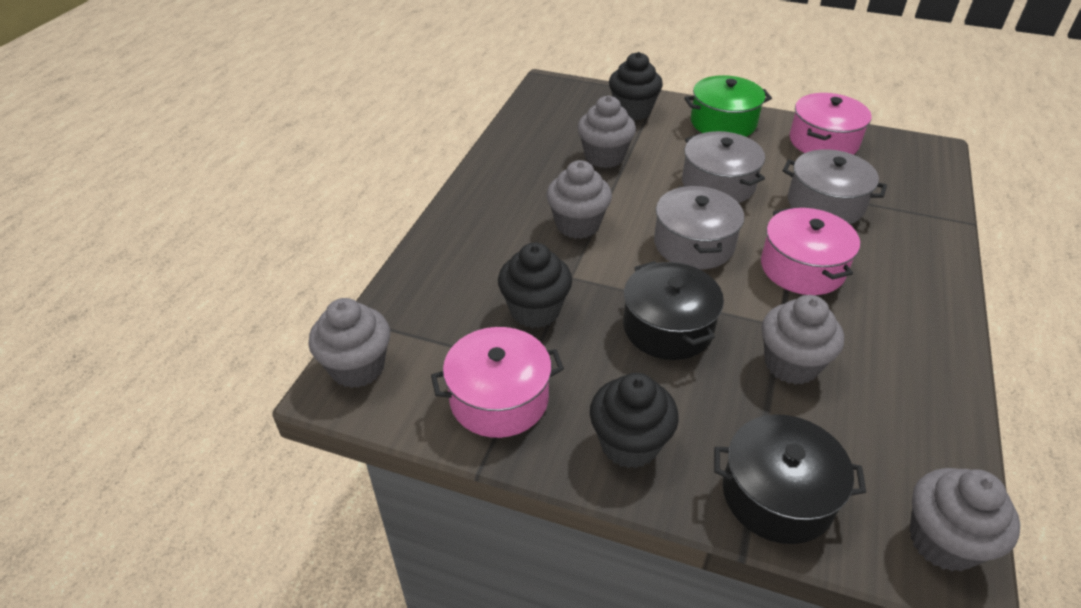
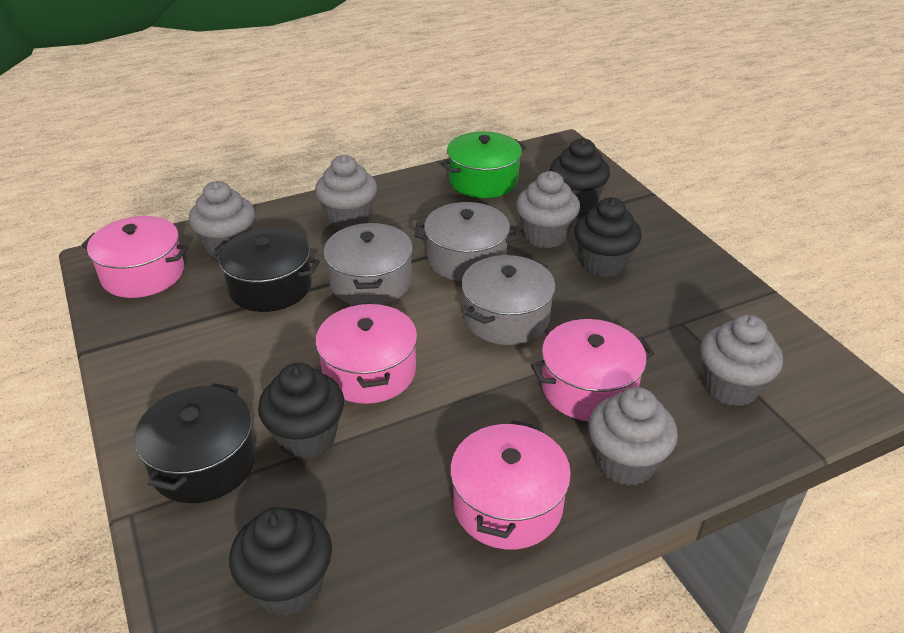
black cupcake: [498,242,572,328] [590,373,679,468] [609,52,663,120] = 3 -> [229,507,332,616] [258,363,344,459] [550,138,610,212] [574,197,642,278] = 4
pink pot: [431,327,564,438] [761,207,860,295] [790,93,871,155] = 3 -> [81,216,188,298] [315,303,417,404] [450,420,571,549] [531,319,655,421] = 4

